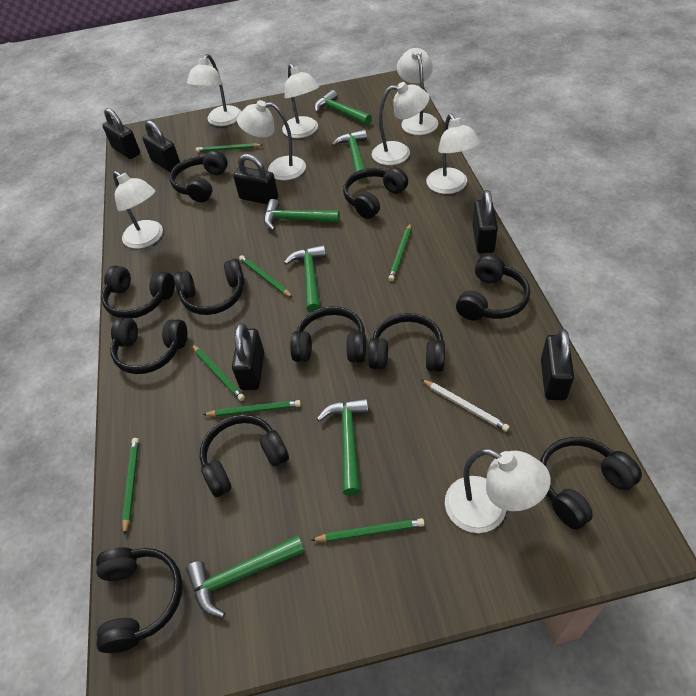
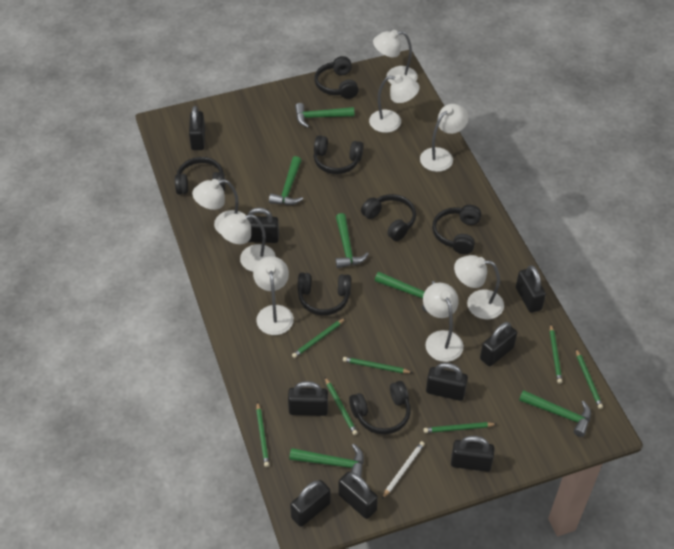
black headphones: [96,547,182,653] [101,266,175,319] [110,317,187,374] [170,150,228,202] [174,259,245,315] [200,415,289,497] [290,306,366,363] [343,167,408,219] [368,313,445,372] [456,254,530,321] [540,437,642,530] = 11 -> [175,157,225,195] [298,272,351,315] [314,56,359,99] [314,135,363,174] [349,381,411,434] [361,194,416,241] [432,205,481,254] = 7
black padlock: [102,108,140,159] [142,120,180,172] [232,323,264,390] [233,154,278,205] [472,190,498,253] [541,329,574,400] = 6 -> [189,106,205,150] [248,207,279,243] [288,381,328,416] [290,480,330,527] [338,472,378,519] [426,363,468,401] [451,436,495,472] [480,322,517,366] [516,265,546,313] = 9

